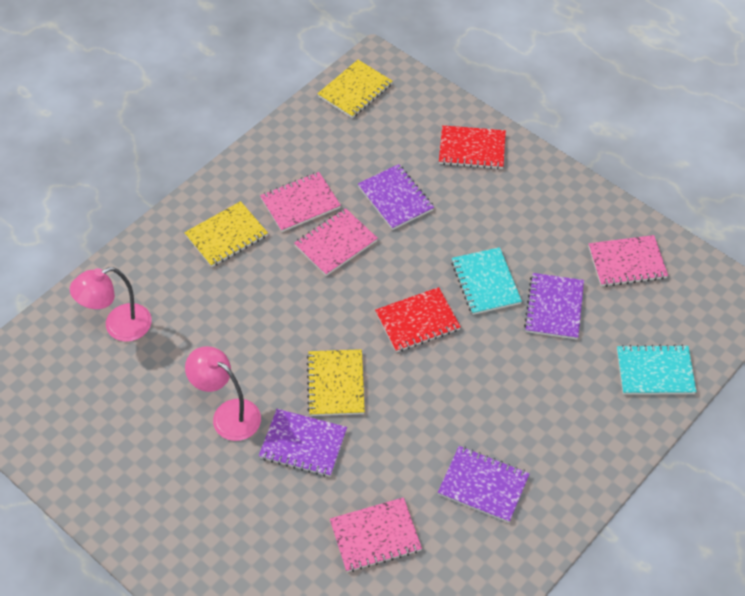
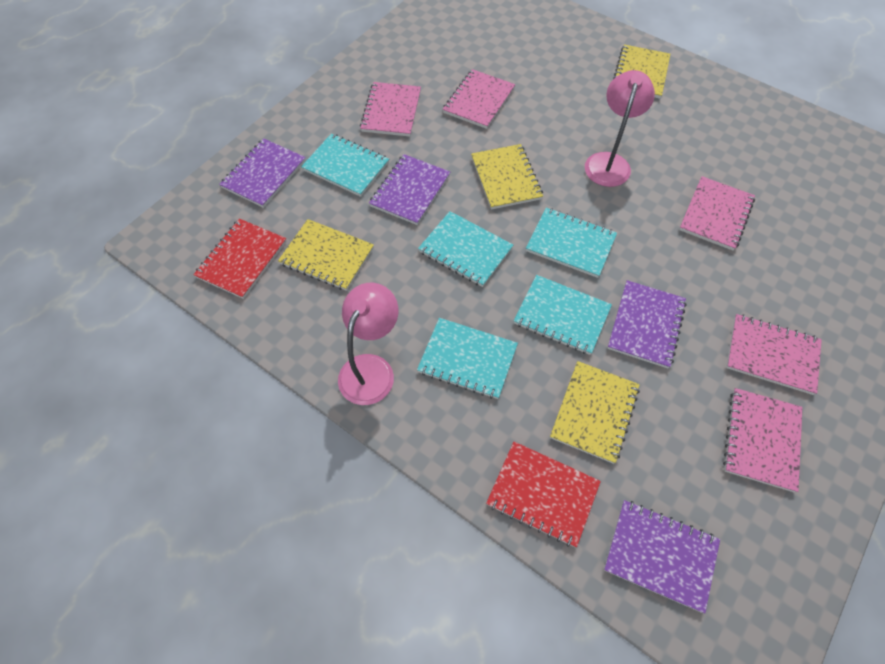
pink notebook: [260,172,341,232] [294,208,378,276] [330,497,422,572] [588,235,668,287] = 4 -> [360,82,421,137] [443,69,515,129] [679,176,755,251] [723,388,803,492] [726,314,822,395] = 5
turquoise notebook: [451,247,522,315] [617,344,696,395] = 2 -> [301,133,389,197] [417,318,518,399] [418,211,513,287] [514,275,612,355] [526,208,617,278] = 5
yellow notebook: [184,201,268,267] [307,349,365,416] [317,60,392,118] = 3 -> [278,219,374,291] [471,144,543,210] [550,361,640,464] [613,44,670,99] = 4

